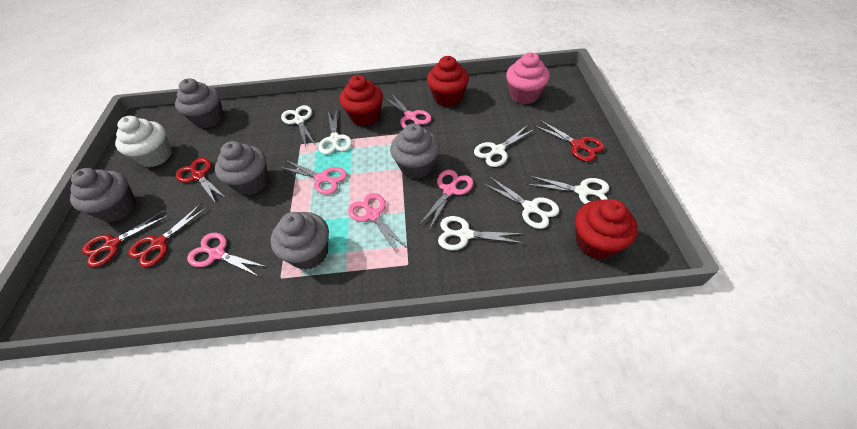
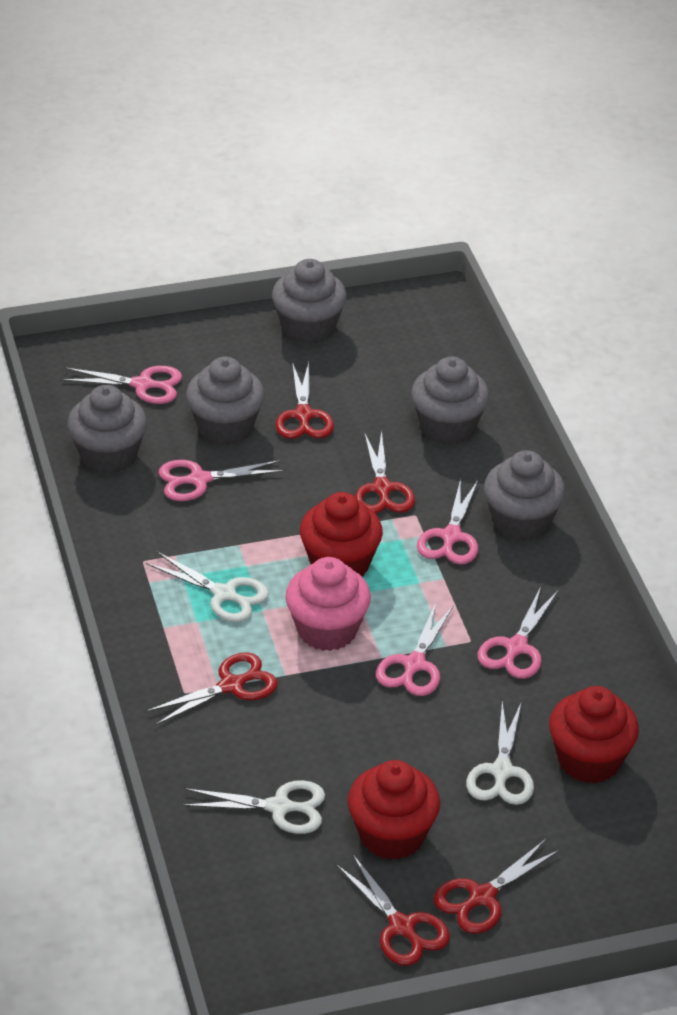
red scissors: [82,210,167,267] [128,204,208,267] [176,158,227,203] [535,120,605,162] = 4 -> [145,652,278,725] [275,362,334,439] [336,855,450,966] [355,430,415,514] [434,839,560,934] = 5
white cupcake: [115,116,172,167] = 1 -> none = 0
white scissors: [281,105,316,147] [318,108,352,155] [438,216,524,250] [474,125,535,167] [484,177,559,229] [527,176,609,204] = 6 -> [146,552,269,622] [182,780,325,834] [466,702,534,805] = 3

